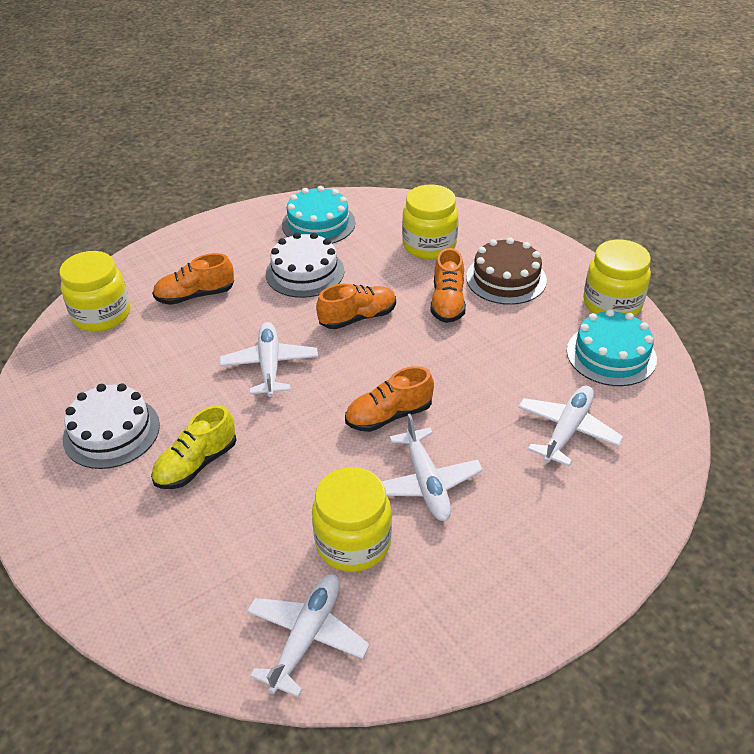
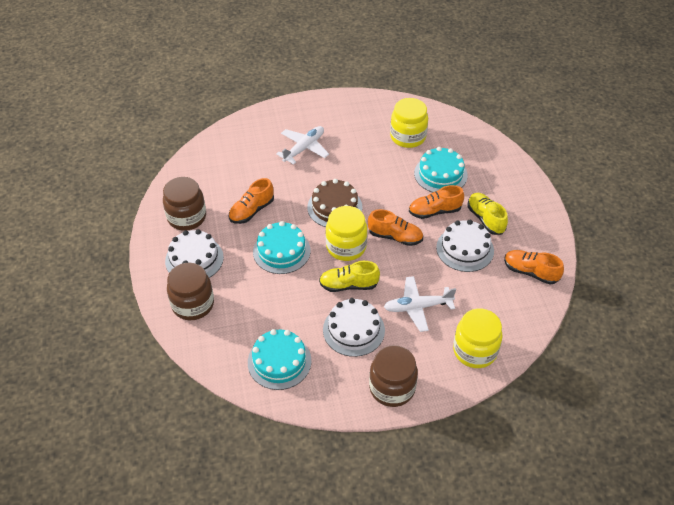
brown jar: none = 0 -> [163,177,206,231] [167,263,214,320] [369,345,418,407] = 3
turquoise cake: [282,186,356,244] [567,309,657,386] = 2 -> [248,329,311,390] [253,221,311,274] [414,147,468,193] = 3
white cake: [63,383,160,469] [266,232,344,298] = 2 -> [165,229,224,278] [323,298,385,357] [436,220,494,272] = 3
white plane: [220,322,318,397] [247,574,370,697] [382,414,483,521] [518,386,623,466] = 4 -> [276,126,329,164] [384,276,456,332] = 2
yellow jar: [59,251,130,332] [312,467,392,572] [402,184,458,259] [583,240,651,316] = 4 -> [326,206,367,261] [390,98,428,148] [453,308,503,368] = 3
yellow shoe: [151,405,236,489] = 1 -> [319,261,380,292] [467,193,508,235] = 2

